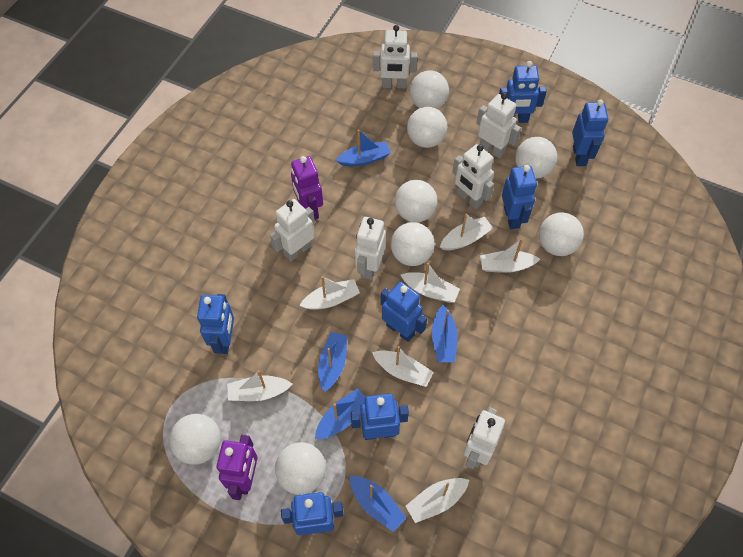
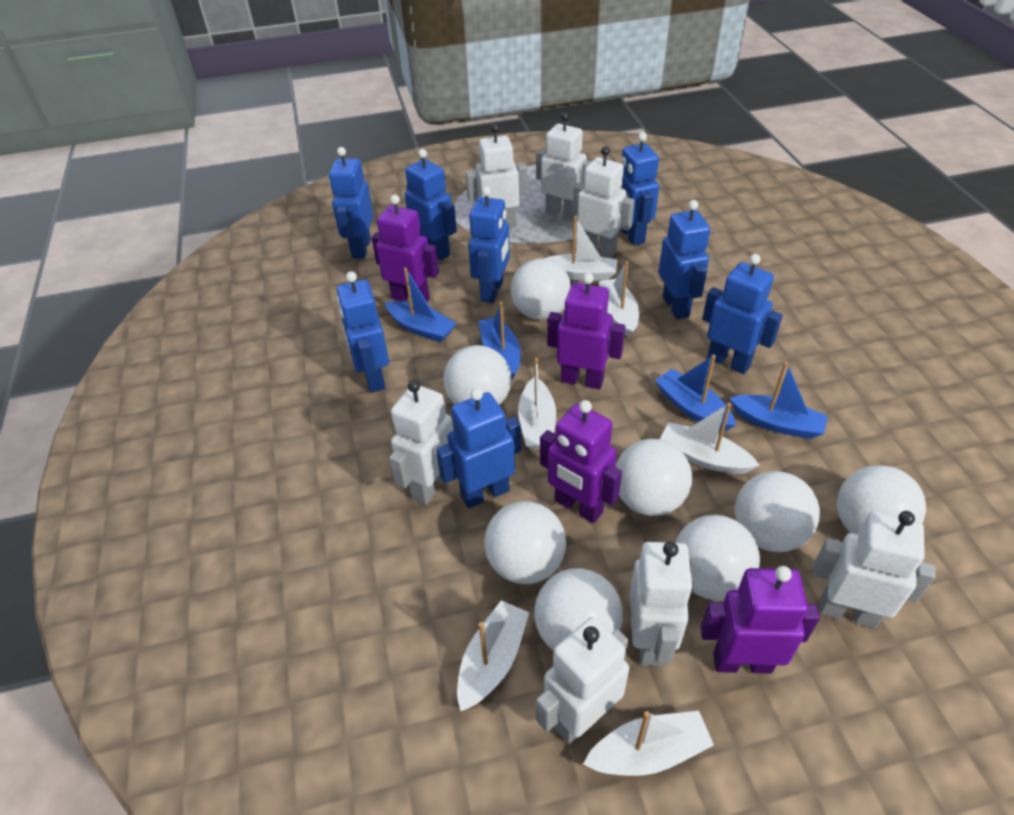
blue boat: [315,388,366,439] [318,332,347,392] [336,129,391,166] [350,476,406,532] [432,305,457,362] = 5 -> [385,268,457,342] [478,302,521,379] [655,355,736,431] [730,362,828,439] = 4
blue robot: [197,294,234,354] [281,492,343,535] [351,394,409,440] [381,282,427,342] [499,61,547,123] [502,165,537,229] [572,99,608,166] = 7 -> [329,147,374,259] [337,271,389,393] [405,149,457,261] [436,388,521,509] [468,186,510,303] [621,132,659,246] [658,200,710,319] [702,254,783,374] = 8
purple robot: [216,435,258,500] [291,156,323,220] = 2 -> [372,195,439,302] [540,400,622,523] [547,273,625,389] [700,566,820,674] = 4
white boat: [227,370,292,401] [299,276,360,310] [372,346,433,387] [401,263,460,303] [406,478,469,523] [440,214,493,250] [480,239,540,273] = 7 -> [457,600,530,711] [518,358,556,450] [544,217,618,281] [583,711,714,776] [599,261,639,338] [660,403,760,474] = 6
white robot: [270,199,315,262] [355,217,386,280] [373,25,418,89] [452,144,494,209] [463,407,505,469] [477,93,521,159] = 6 -> [389,380,453,505] [466,124,528,227] [536,112,591,220] [536,617,629,744] [573,146,635,258] [630,542,693,666] [813,511,935,629] = 7

